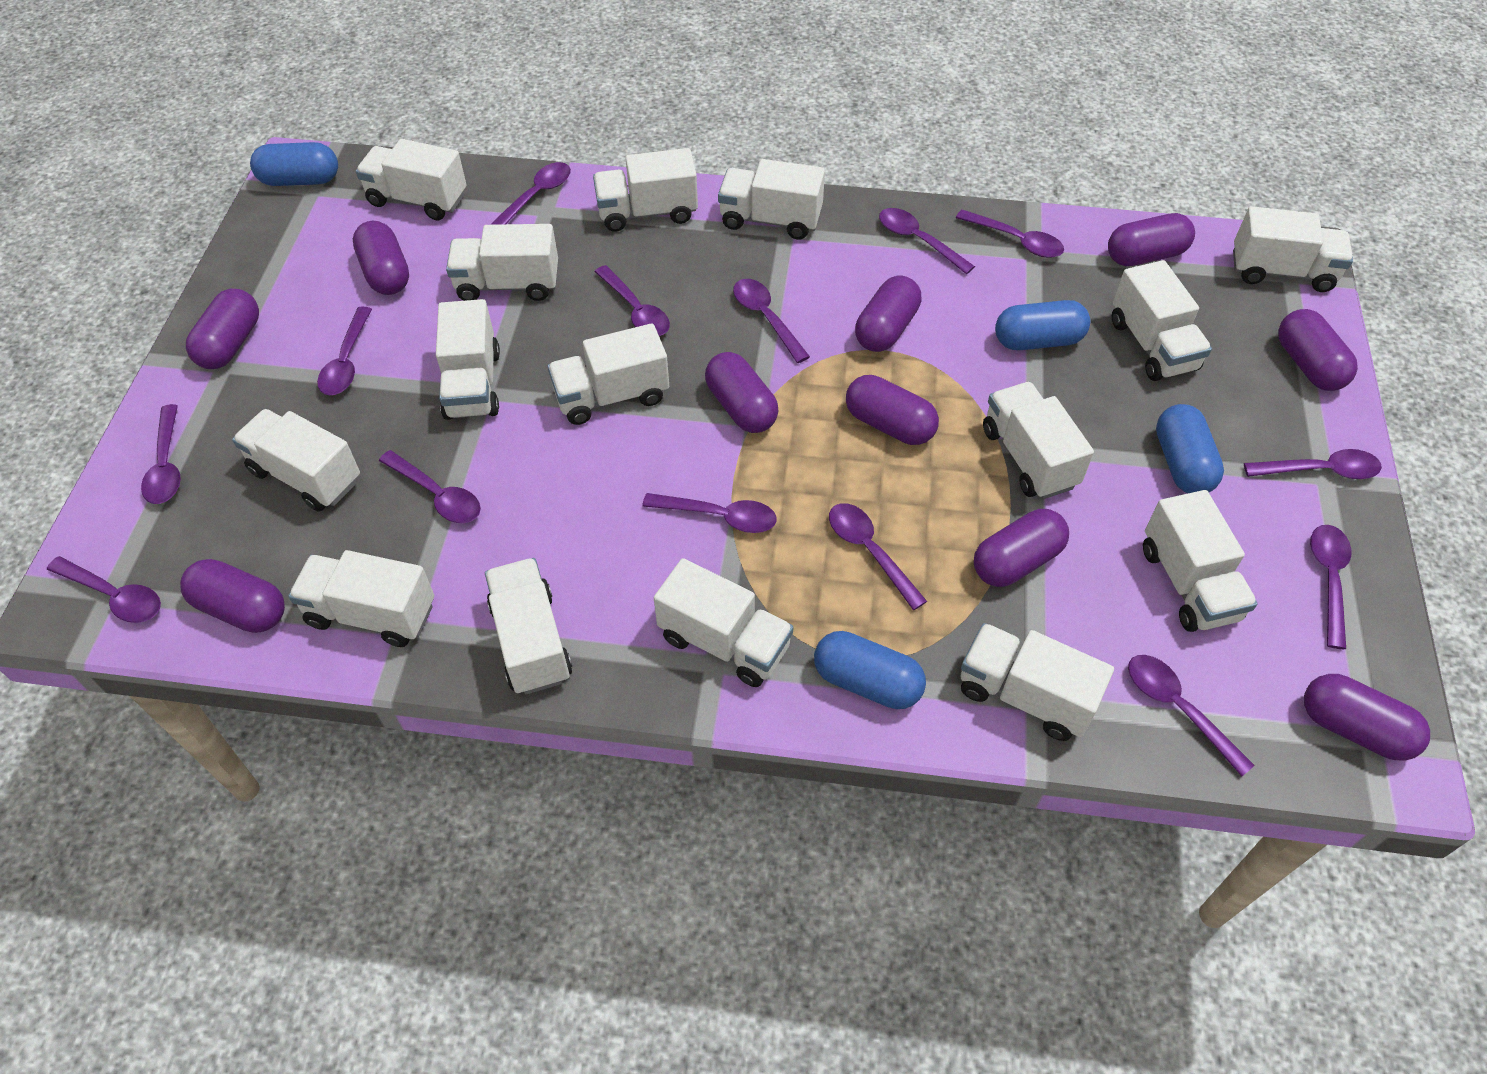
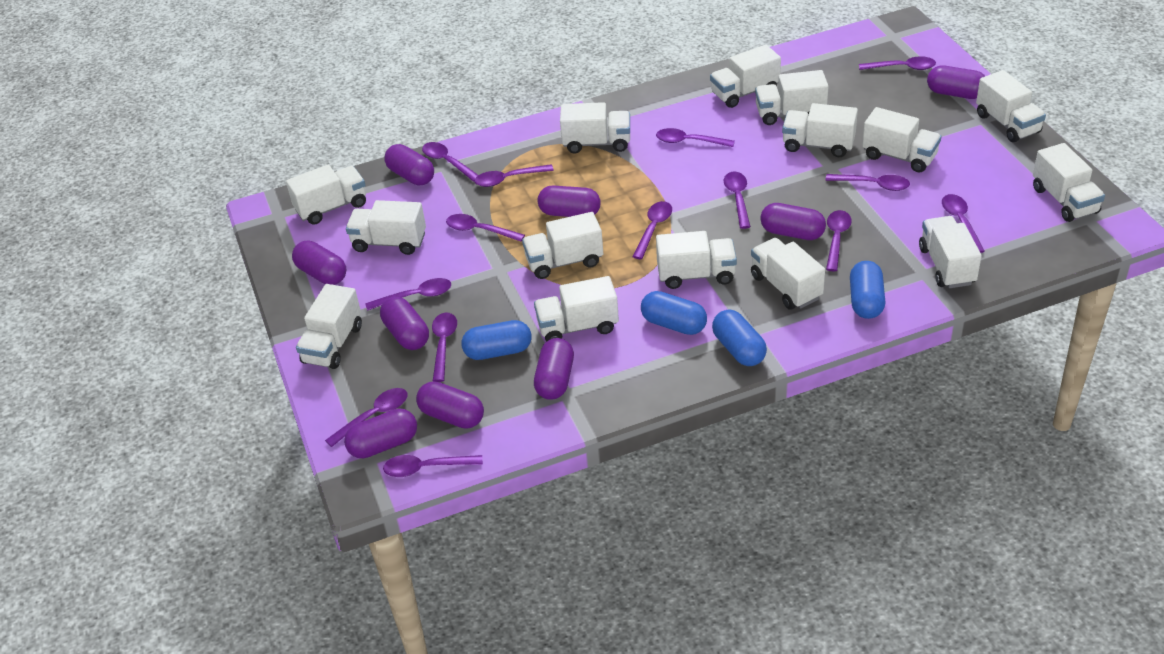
purple capsule: [180,559,285,633] [186,288,259,369] [353,221,409,295] [705,352,778,433] [846,375,939,445] [855,275,922,352] [974,509,1069,587] [1108,213,1195,266] [1278,309,1358,391] [1304,674,1430,761] = 10 -> [292,240,346,285] [344,409,417,458] [380,297,429,350] [384,144,434,186] [416,381,484,429] [534,338,574,400] [538,185,601,217] [760,203,826,240] [927,65,985,99] = 9

